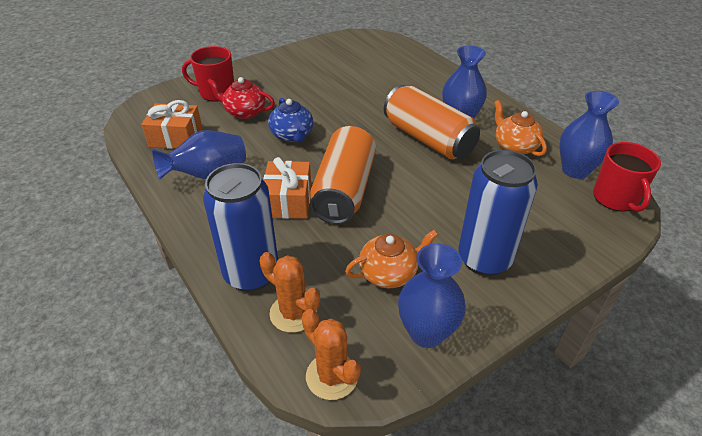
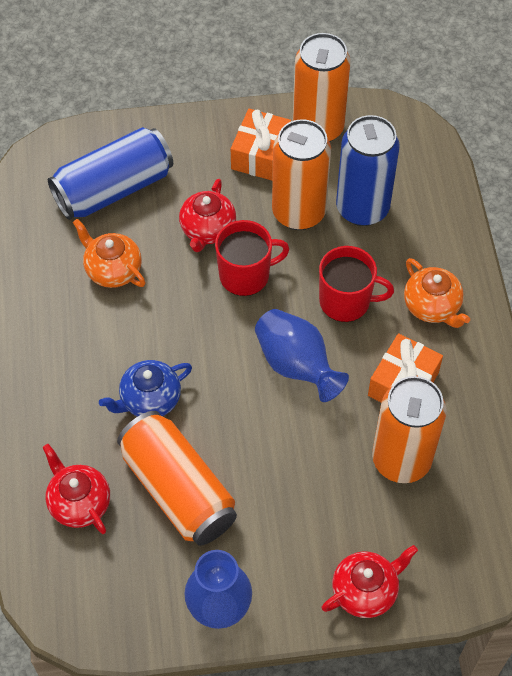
blue vase: [152,130,246,179] [398,243,466,348] [442,45,487,118] [559,91,619,179] = 4 -> [184,550,252,629] [255,309,349,402] = 2
orange cactus: [259,252,320,333] [302,309,361,400] = 2 -> none = 0
orange can: [310,125,376,224] [384,85,480,159] = 2 -> [117,411,237,546] [272,119,331,230] [293,33,351,142] [372,376,446,483] = 4
red teapot: [207,77,275,119] = 1 -> [42,444,110,534] [179,179,236,252] [321,545,418,618] = 3

